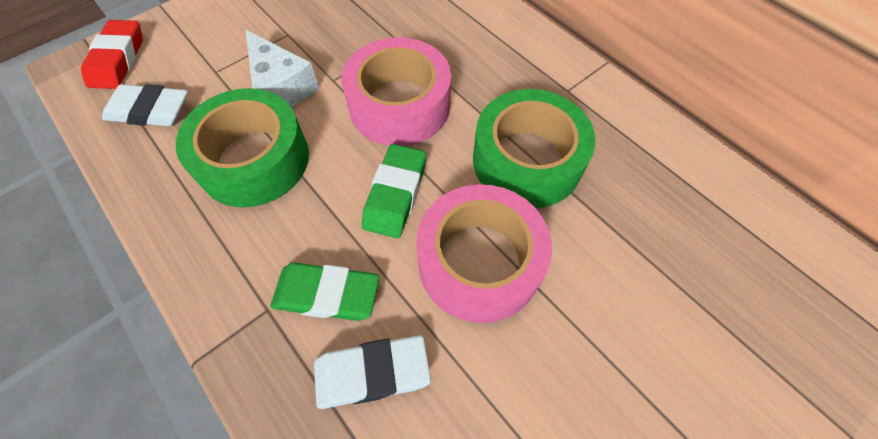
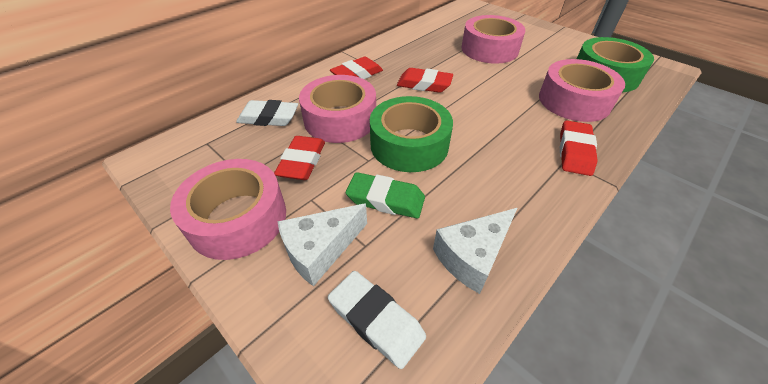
green eraser: [271,263,379,321] [362,144,426,238] = 2 -> [346,172,425,218] = 1
pink tape: [342,37,451,146] [416,184,552,323] = 2 -> [170,159,286,260] [299,75,376,143] [461,15,525,64] [539,59,625,122] = 4
red eraser: [81,20,143,89] = 1 -> [274,136,325,180] [330,57,383,79] [397,68,453,93] [560,120,598,176] = 4
white cheese: [246,30,319,107] = 1 -> [277,203,367,287] [433,208,517,294] = 2

